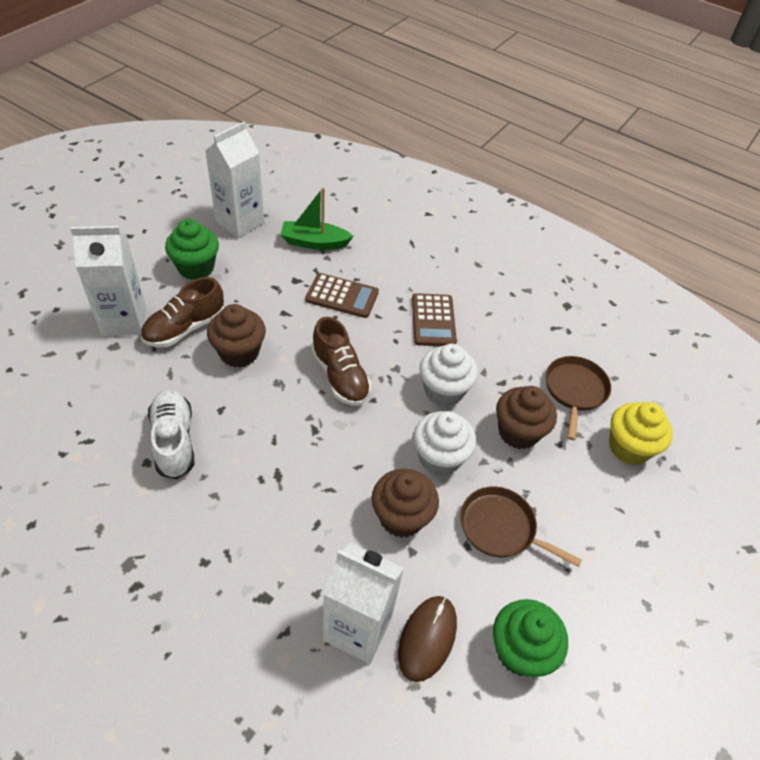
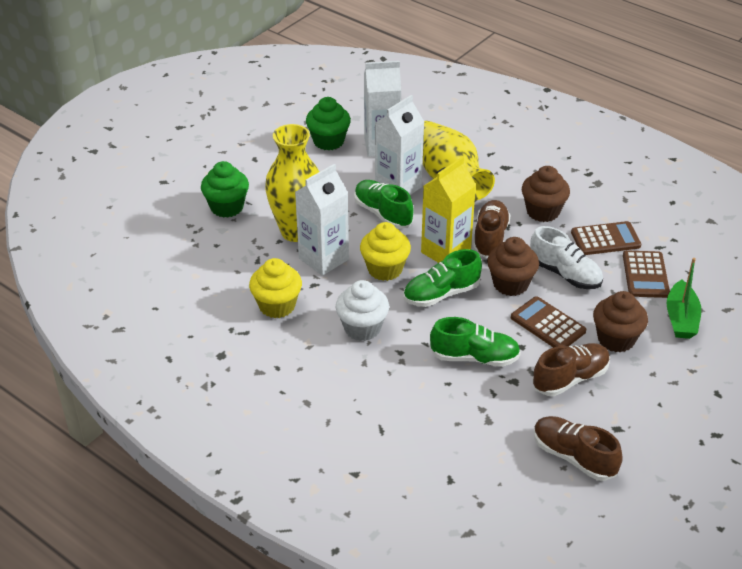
brown calculator: [305,273,379,318] [412,293,457,346] = 2 -> [511,296,586,347] [571,221,641,255] [623,251,670,298] = 3
brown mouse: [398,596,457,682] = 1 -> none = 0
brown pan: [460,486,582,567] [546,356,611,440] = 2 -> none = 0
brown shoe: [141,277,224,347] [311,317,371,406] = 2 -> [473,200,511,258] [532,343,610,396] [534,416,623,481] = 3
green shoe: none = 0 -> [354,180,414,229] [403,249,482,307] [430,317,521,367] = 3
white cupcake: [413,411,476,476] [419,344,478,406] = 2 -> [336,280,389,341] = 1
yellow carton: none = 0 -> [421,157,476,263] = 1
yellow cupcake: [609,402,673,465] = 1 -> [249,258,302,318] [360,222,411,281] = 2
yellow vase: none = 0 -> [265,124,320,242] [423,121,495,200] = 2

